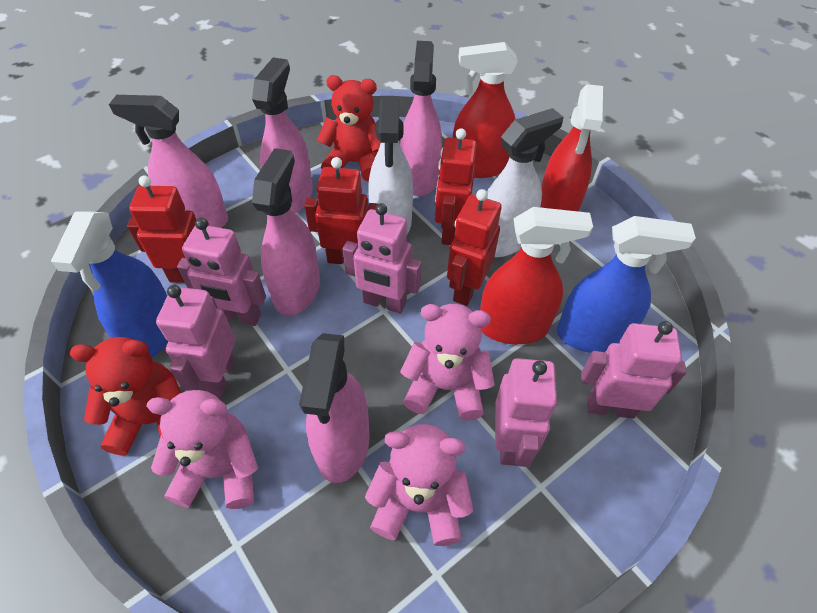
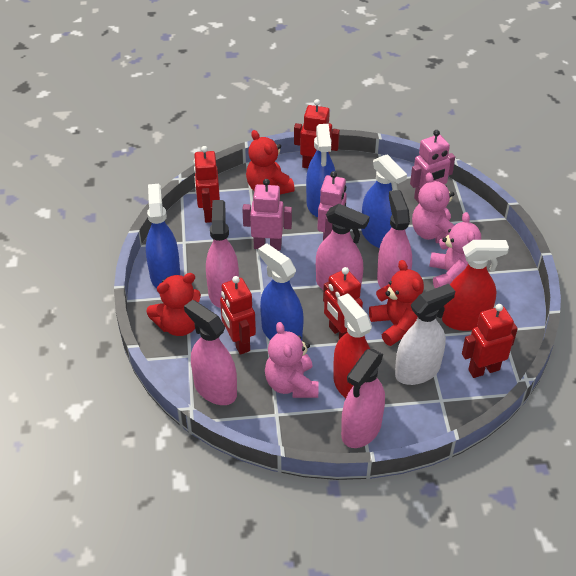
blue spray bottle: [51,211,168,358] [557,216,696,353] = 2 -> [146,184,180,288] [258,243,304,341] [306,124,336,217] [361,154,407,248] = 4
pink robot: [156,285,235,397] [177,218,266,326] [343,203,422,314] [495,358,558,467] [581,321,686,419] = 5 -> [242,179,292,251] [318,171,347,241] [410,130,455,203] = 3
red robot: [127,175,209,283] [304,157,378,264] [435,128,477,245] [447,189,502,306] = 4 -> [193,146,220,223] [220,276,256,355] [294,99,340,168] [323,267,363,339] [462,304,518,378] = 5
red spray bottle: [453,42,518,178] [480,207,593,344] [540,84,603,212] = 3 -> [333,293,372,398] [442,240,509,331] = 2
red teddy bear: [70,337,181,456] [317,75,381,182] = 2 -> [146,273,201,336] [246,130,295,195] [369,260,424,346] = 3
white spray bottle: [368,96,413,234] [487,108,563,257] = 2 -> [395,284,455,385] = 1

